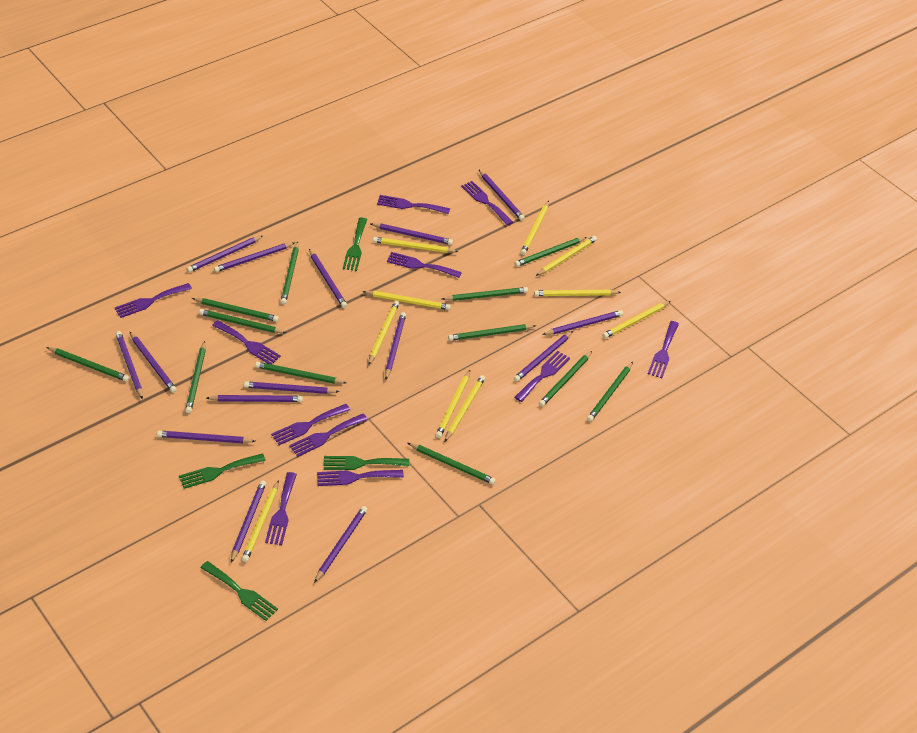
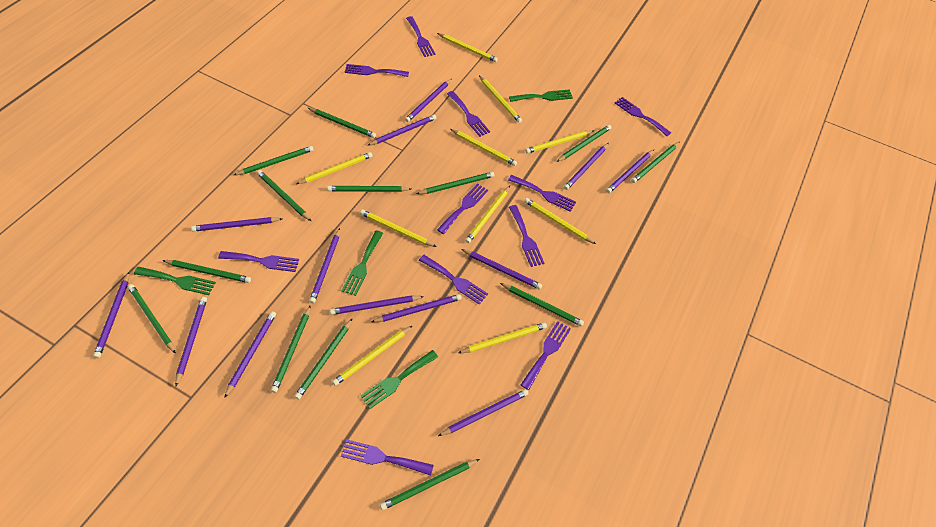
green pencil: [46,347,129,382] [185,341,206,413] [192,298,279,322] [199,309,286,333] [255,362,346,384] [281,242,299,304] [408,443,496,484] [442,287,528,301] [448,324,536,341] [515,237,587,267] [539,351,592,407] [587,362,633,422] = 12 -> [128,284,176,354] [162,260,251,283] [234,146,314,175] [257,170,311,221] [271,306,310,393] [294,318,353,399] [308,108,376,138] [327,186,411,192] [380,459,480,510] [416,172,494,194] [500,283,584,327] [557,125,612,162] [631,142,680,183] = 13
purple pencil: [116,331,143,399] [129,331,177,393] [157,431,255,443] [187,236,263,272] [206,395,303,402] [214,243,294,272] [231,480,266,563] [244,381,340,394] [309,249,347,308] [314,506,367,583] [371,223,453,245] [385,312,406,379] [479,170,525,221] [514,331,573,382] [542,310,623,335] = 15 -> [93,272,129,358] [175,297,207,386] [191,217,282,232] [224,311,276,398] [309,228,340,304] [330,295,424,315] [367,115,436,146] [371,294,462,322] [405,79,452,122] [438,389,529,436] [461,249,542,290] [564,143,609,190] [606,150,654,193] = 13

